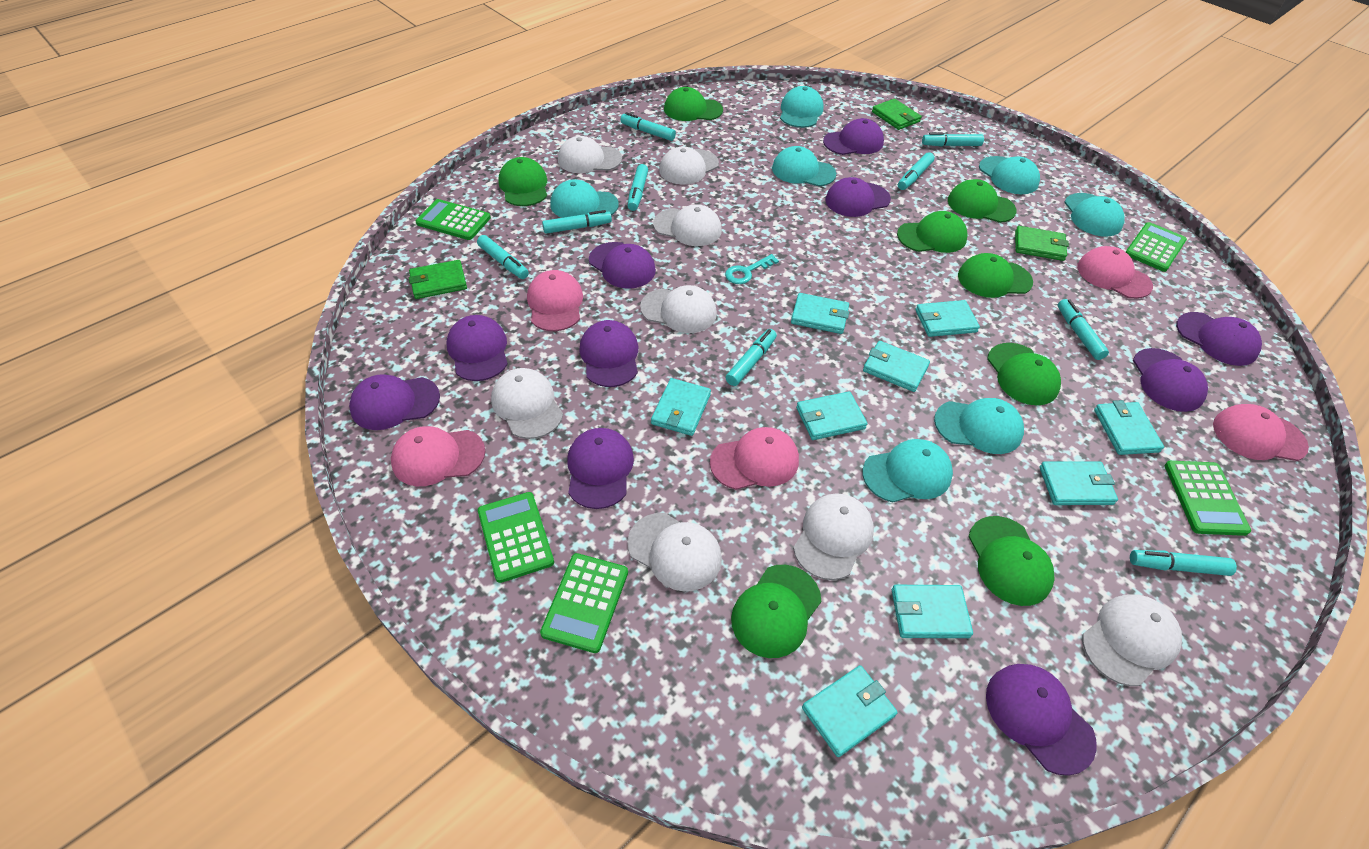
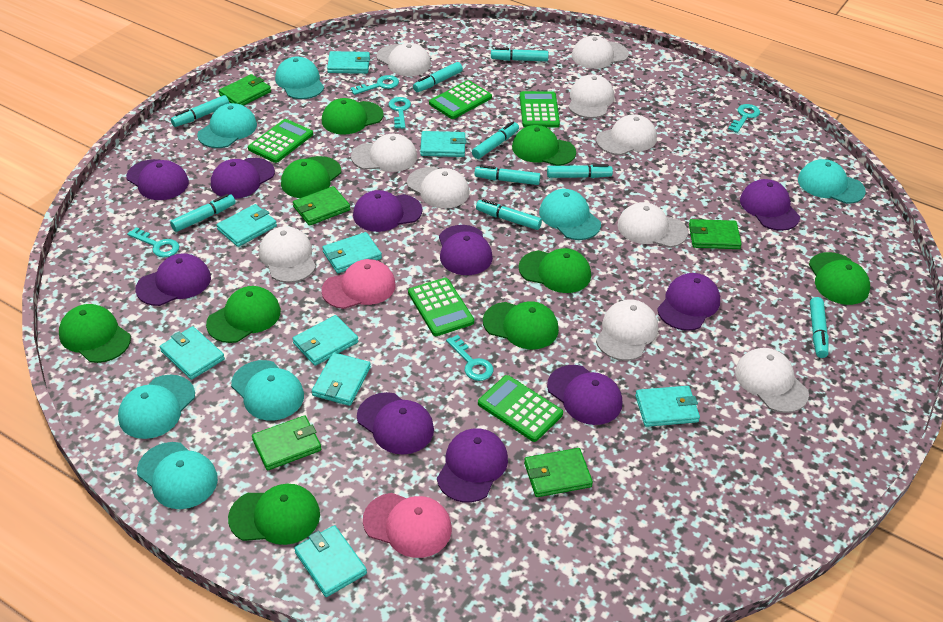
green cap: [498,157,547,206] [664,87,723,121] [731,565,821,658] [897,211,967,253] [948,179,1017,223] [958,253,1033,298] [969,516,1055,606] [987,343,1061,405] = 8 -> [59,304,131,363] [206,286,281,343] [228,484,320,545] [281,156,341,198] [322,98,384,135] [483,301,559,349] [512,125,576,166] [519,248,591,293] [809,252,870,305] = 9
green wallet: [409,260,467,299] [872,99,922,130] [1015,226,1069,261] = 3 -> [219,74,271,106] [252,415,321,471] [293,186,350,226] [524,448,593,497] [689,219,742,249] = 5
pink cap: [391,426,485,486] [527,270,583,331] [710,427,799,490] [1077,246,1153,299] [1213,404,1309,461] = 5 -> [321,259,396,309] [363,493,452,558] = 2
turquoise key: [725,254,779,284] = 1 -> [127,227,179,258] [350,75,399,95] [388,97,411,129] [446,335,494,381] [728,104,760,133] = 5
white cap: [491,368,563,439] [558,136,622,173] [627,513,722,591] [640,285,717,333] [653,204,722,246] [659,146,719,185] [793,493,874,580] [1082,594,1182,686] = 8 -> [259,226,316,283] [351,134,417,172] [376,43,431,76] [407,167,470,208] [569,74,614,118] [572,36,629,69] [596,114,657,155] [596,299,658,361] [618,202,688,248] [735,348,809,413] = 10

